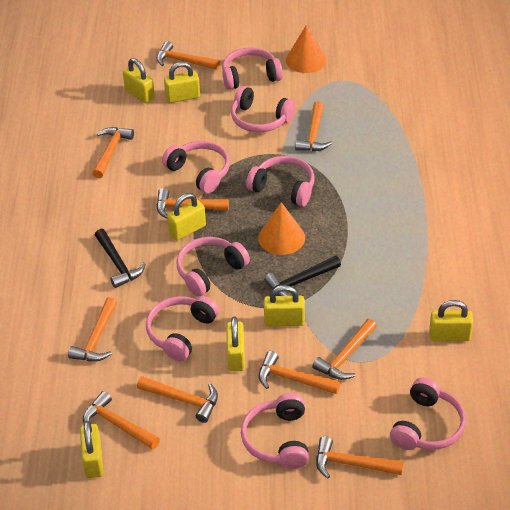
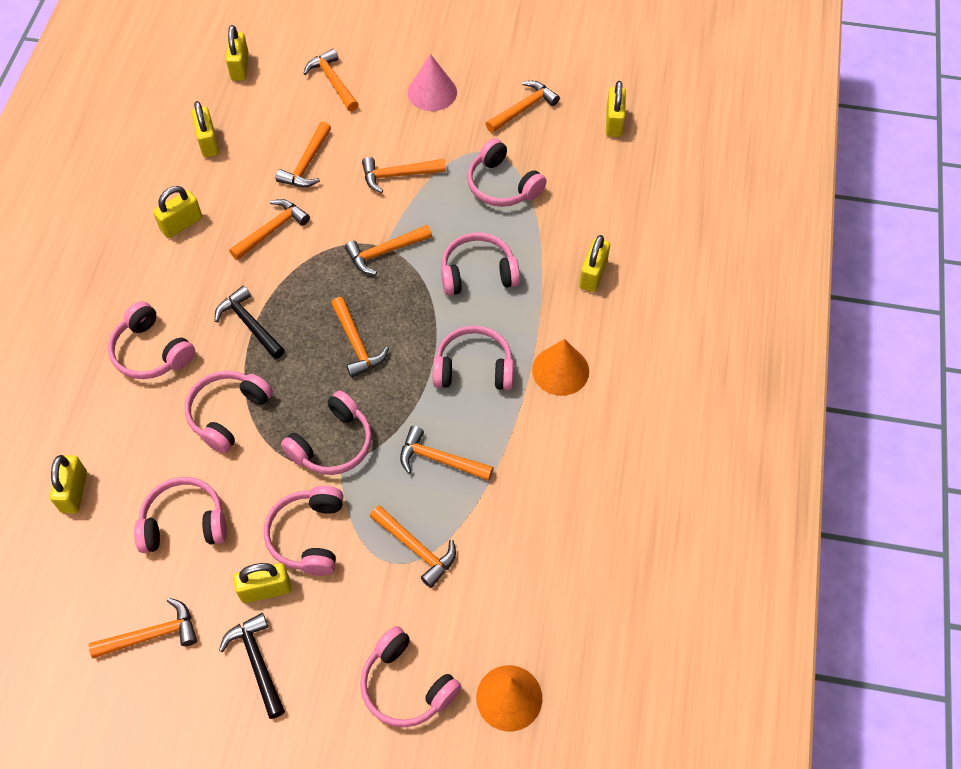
pink cone: none = 0 -> [408,54,457,111] = 1
pink headphones: [146,296,219,361] [162,141,230,194] [176,237,250,296] [222,47,283,90] [231,86,295,132] [241,393,309,469] [246,156,315,207] [390,378,466,450] = 8 -> [108,301,195,379] [134,477,227,553] [185,371,273,453] [264,486,344,576] [281,391,372,475] [360,626,461,727] [433,325,514,390] [441,232,520,296] [467,138,547,207] = 9

